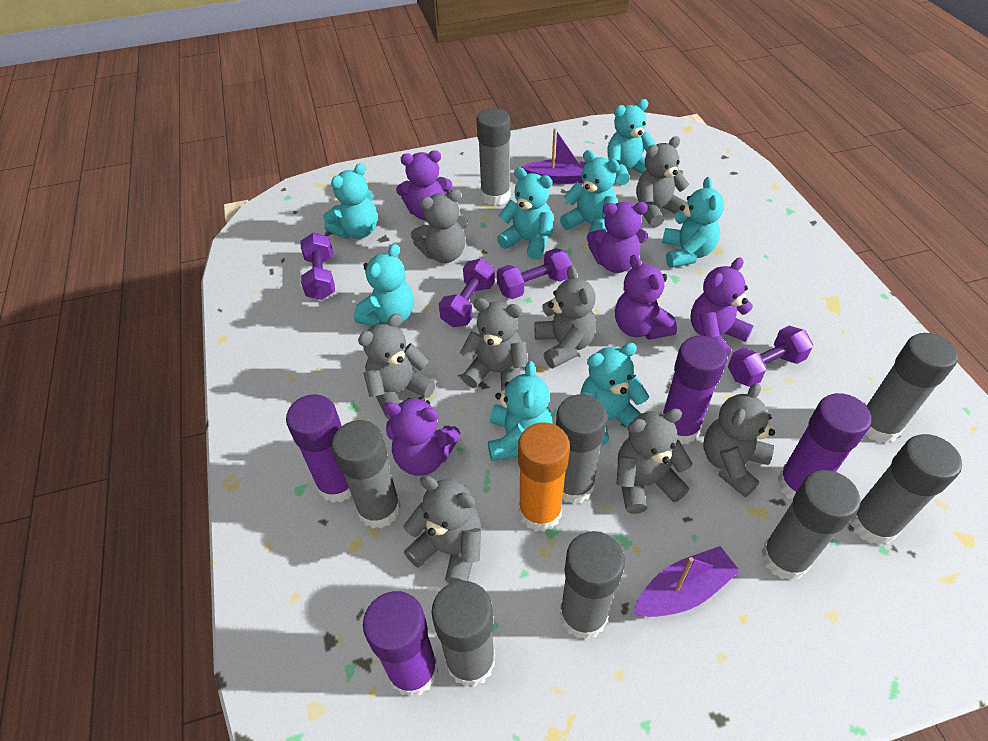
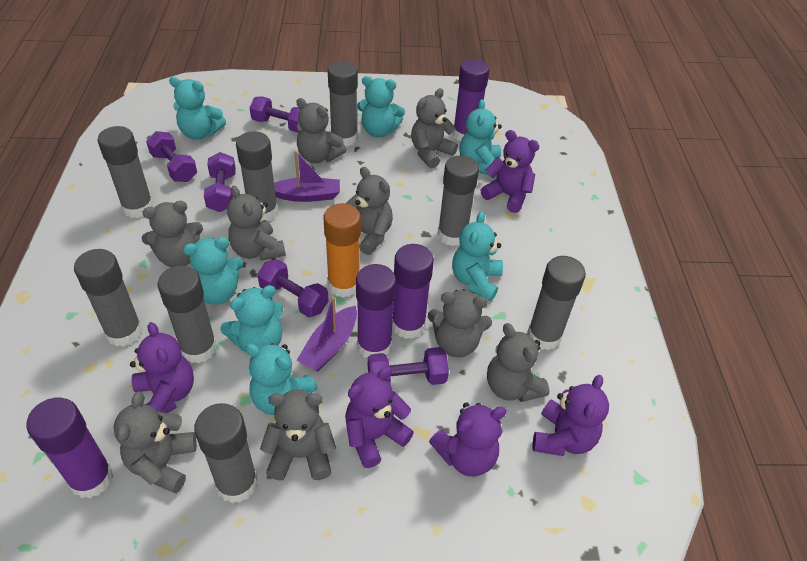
grey teddy bear: [358,314,436,419] [404,476,481,584] [411,189,468,263] [460,298,528,391] [535,266,596,368] [616,409,692,514] [636,136,689,227] [704,383,775,497] = 8 -> [113,391,197,493] [142,201,203,267] [227,185,286,261] [260,390,336,481] [296,98,346,163] [345,167,393,255] [411,88,458,168] [428,289,492,357] [487,323,549,402] = 9
purple dumbbell: [301,232,335,300] [439,259,495,327] [497,248,572,299] [728,326,813,387] = 4 -> [146,131,197,182] [204,152,236,212] [250,96,301,132] [257,259,329,317] [368,347,449,385] = 5
turquoise teddy bear: [323,163,378,239] [354,244,414,326] [488,361,553,461] [497,167,554,260] [560,150,620,232] [580,343,649,446] [608,99,656,185] [662,177,724,268] = 8 -> [169,77,226,140] [183,237,243,305] [220,285,283,353] [245,343,318,415] [357,76,405,137] [452,211,503,301] [460,99,502,177] = 7

